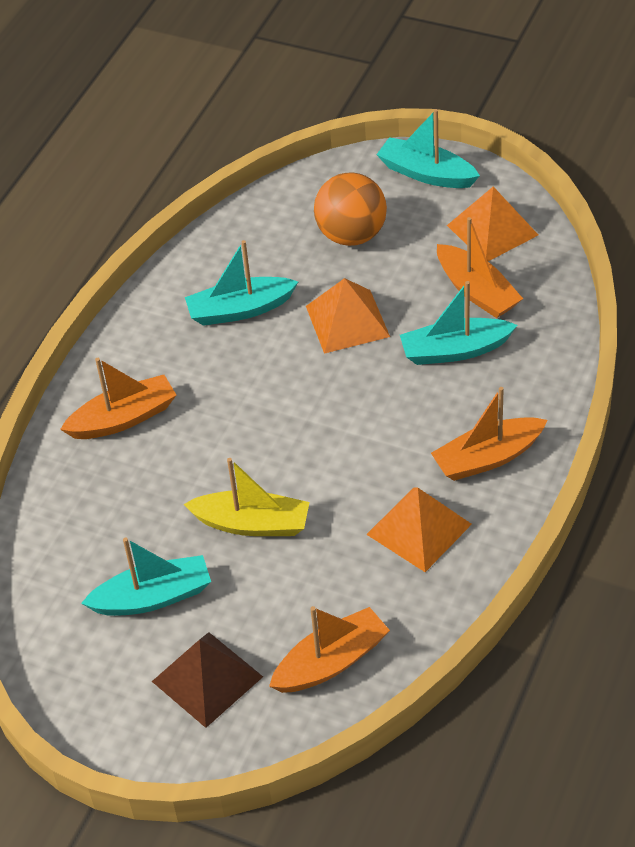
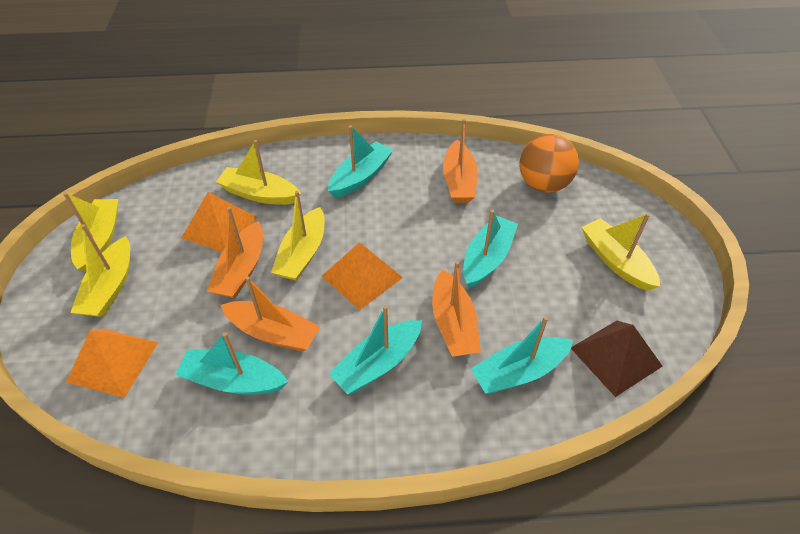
turquoise boat: [81,538,211,616] [185,240,298,326] [376,109,480,188] [400,281,517,365] = 4 -> [175,332,288,395] [328,125,393,198] [329,305,422,394] [463,210,518,288] [471,316,573,394] = 5
yellow boat: [183,458,310,536] = 1 -> [63,192,118,272] [70,224,130,317] [216,140,301,205] [271,191,324,281] [582,213,660,291] = 5

